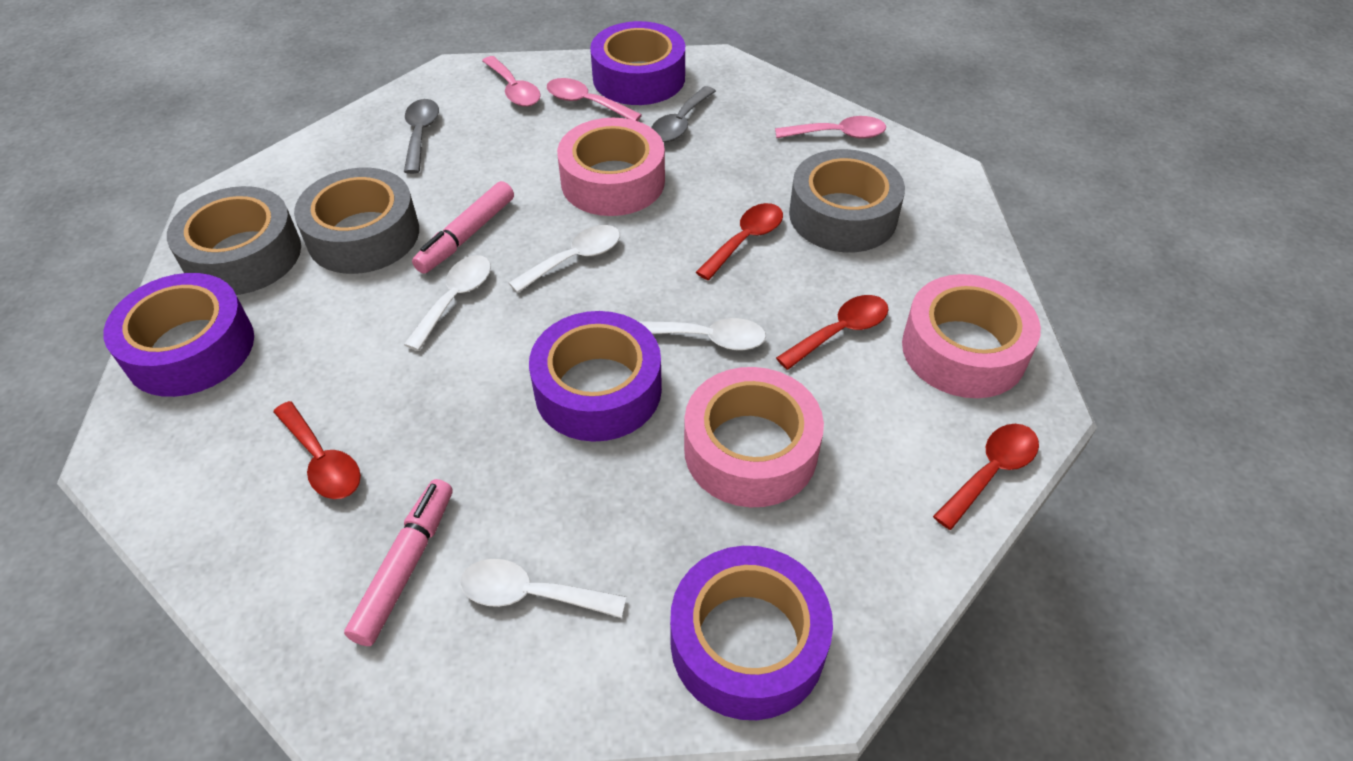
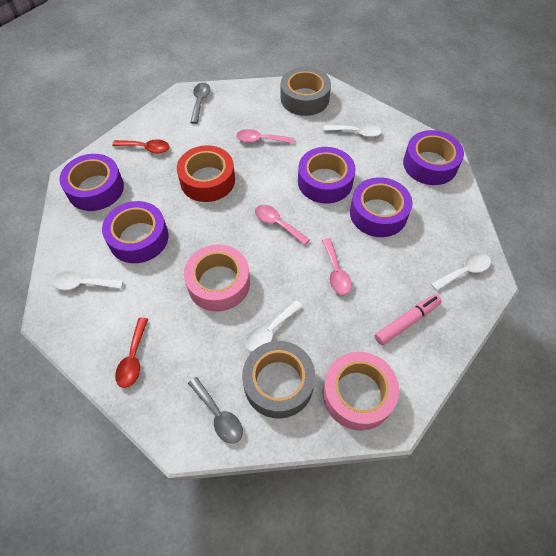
grey tape: [167,186,301,295] [294,168,419,274] [789,149,905,252] = 3 -> [242,341,315,419] [281,67,331,116] = 2
pink marker: [344,479,453,646] [412,181,514,274] = 2 -> [375,294,442,345] = 1
pink tape: [557,118,665,216] [684,367,824,507] [902,274,1041,398] = 3 -> [184,244,250,312] [323,352,399,431] = 2
purple tape: [103,273,254,397] [529,311,662,442] [590,21,685,105] [670,546,833,720] = 4 -> [59,154,124,211] [102,201,169,263] [298,147,356,203] [350,177,412,237] [403,130,464,185] = 5
red spoon: [273,401,361,499] [696,203,783,280] [776,295,889,370] [933,424,1039,530] = 4 -> [112,139,169,153] [115,318,148,388] = 2
red tape: none = 0 -> [177,145,235,202] = 1

